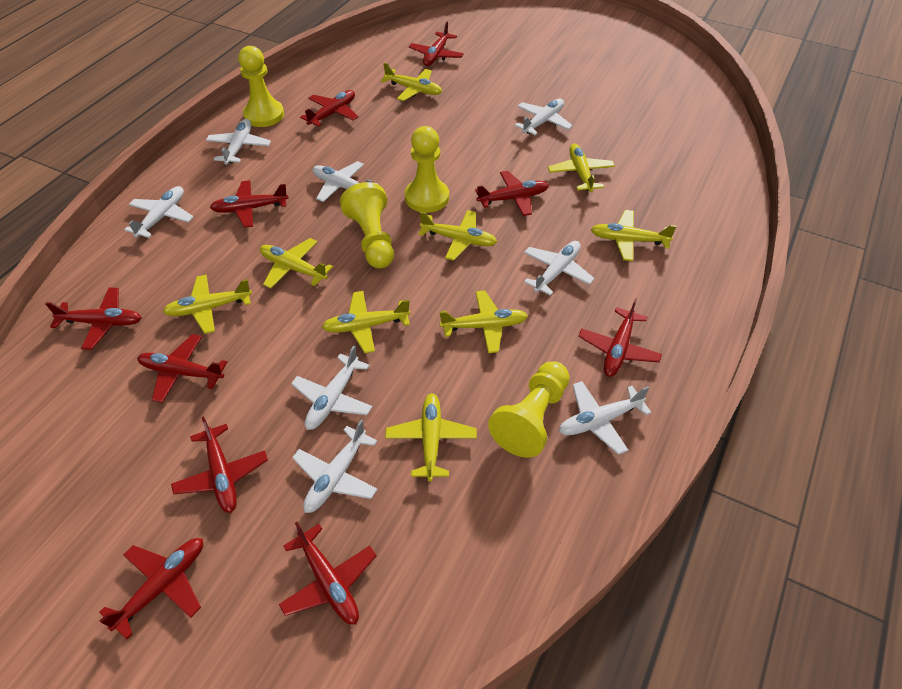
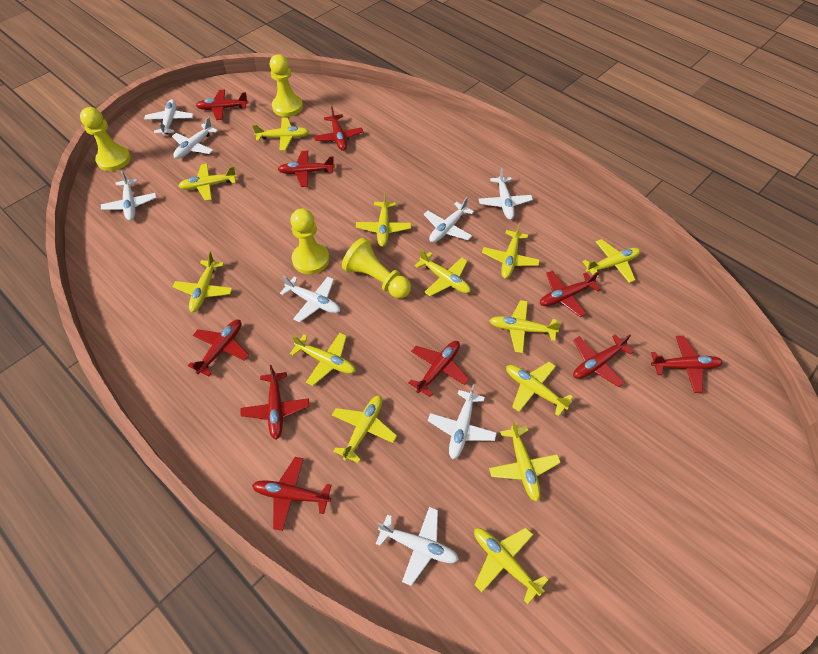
yellow plane: [163,275,252,334] [260,238,333,288] [322,291,410,353] [381,63,442,101] [385,393,477,481] [418,210,497,261] [440,290,528,353] [548,143,615,192] [591,210,676,261] = 9 -> [173,252,233,312] [178,164,237,201] [252,117,309,151] [290,333,356,386] [332,396,397,463] [356,192,411,247] [414,249,471,296] [474,528,548,604] [482,223,540,279] [489,300,562,353] [489,420,561,502] [506,362,573,416] [582,239,640,283] = 13

